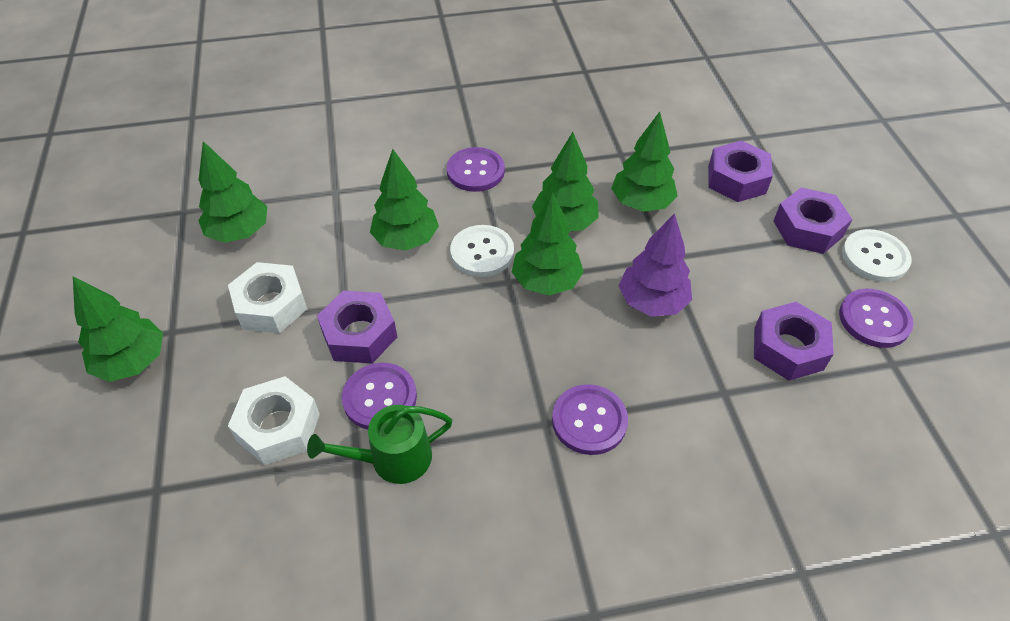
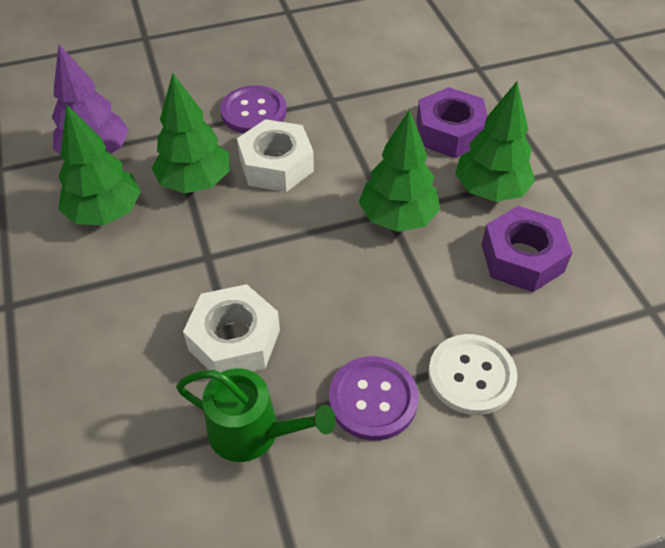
green tree: [73,276,163,382] [198,141,268,243] [370,149,439,251] [512,192,584,296] [532,132,599,231] [611,112,678,212] = 6 -> [58,104,141,225] [152,73,230,193] [359,110,440,232] [455,82,535,202] = 4
purple button: [342,363,417,429] [447,147,505,192] [552,384,628,455] [839,289,914,348] = 4 -> [220,85,286,134] [329,356,419,441] = 2
purple nut: [317,291,397,364] [708,140,773,202] [754,302,834,381] [774,188,852,254] = 4 -> [416,87,488,158] [482,206,572,292] = 2
white button: [450,225,514,277] [842,229,912,282] = 2 -> [428,334,518,415] = 1

